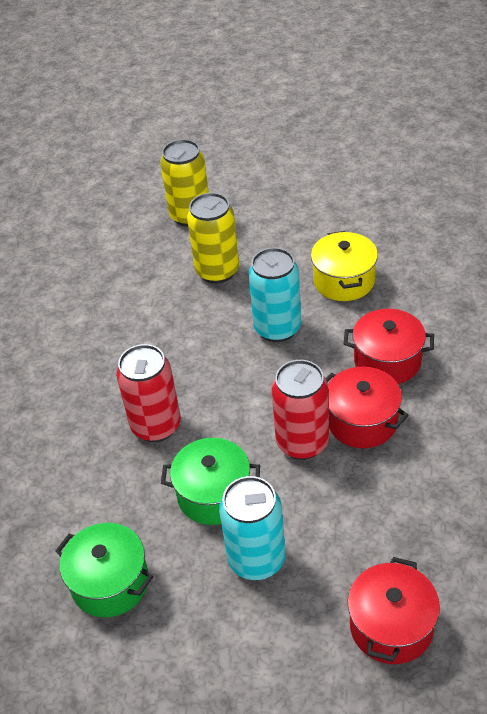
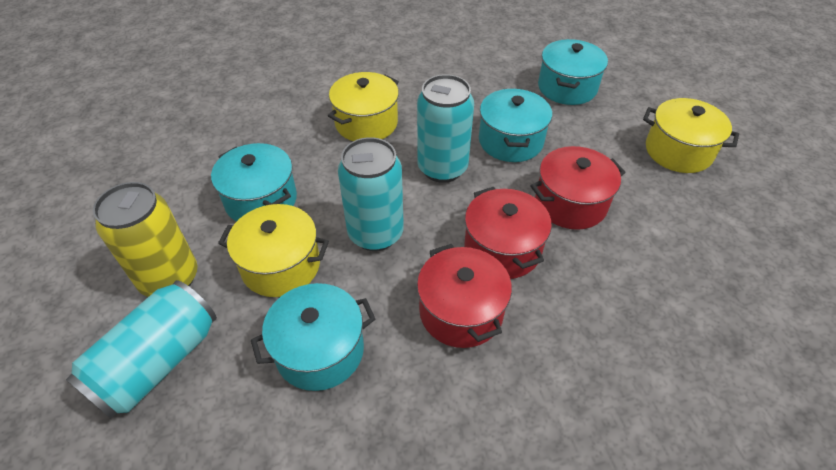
green pot: [55,523,153,617] [161,438,260,525] = 2 -> none = 0
red can: [116,344,181,442] [272,360,329,460] = 2 -> none = 0
turquoise can: [219,476,285,580] [248,248,301,342] = 2 -> [66,280,217,419] [338,137,404,251] [417,74,474,183] = 3
turquoise pot: none = 0 -> [211,143,297,222] [251,283,375,391] [479,89,552,162] [538,39,608,105] = 4
yellow can: [160,139,209,227] [187,193,239,284] = 2 -> [93,182,197,297] = 1
yellow pot: [311,231,378,301] = 1 -> [218,204,329,297] [328,72,399,141] [643,98,739,173] = 3

